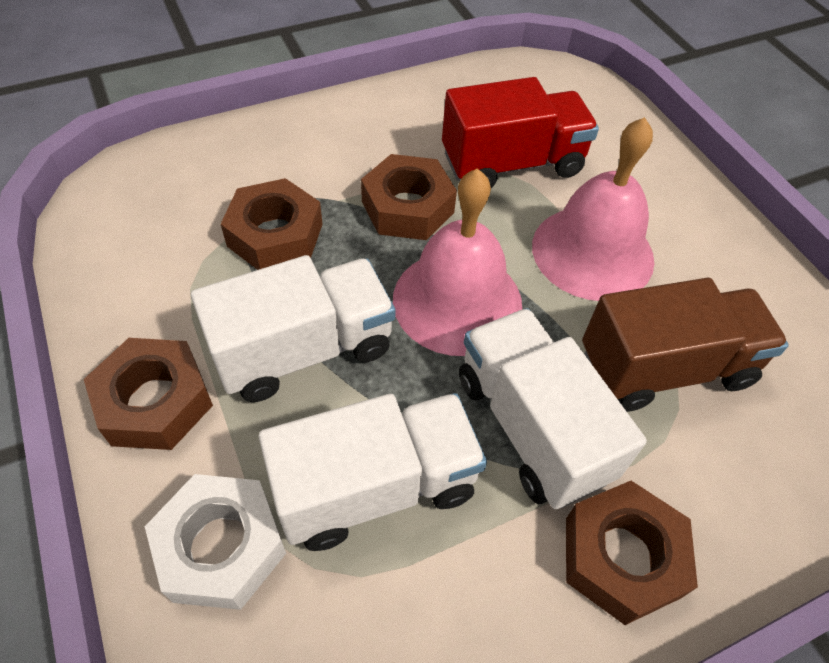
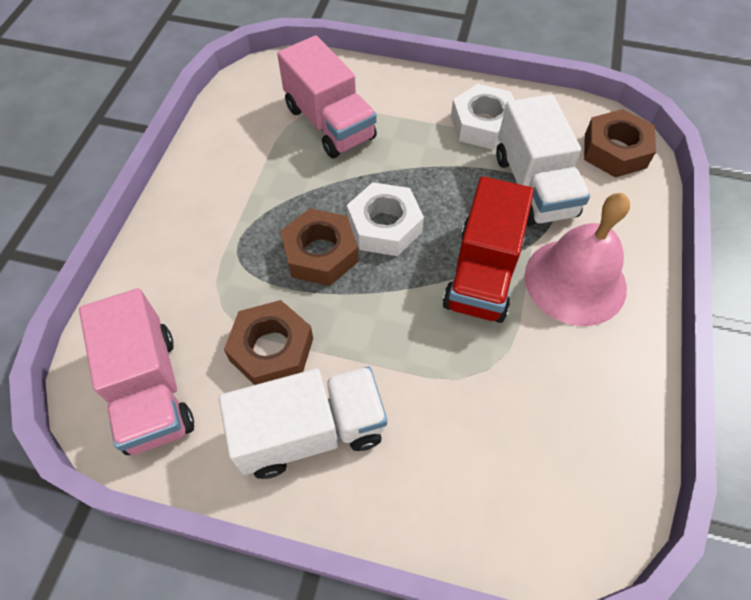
brown nut: [84,338,213,450] [221,178,323,270] [361,154,457,240] [566,481,698,625] = 4 -> [224,300,313,385] [281,208,358,286] [584,109,656,178] = 3
brown truck: [582,278,789,412] = 1 -> none = 0
pink bell: [393,168,522,356] [532,117,654,301] = 2 -> [525,193,630,326] = 1
pink truck: none = 0 -> [79,288,194,455] [277,35,377,158] = 2
white nut: [145,474,286,610] = 1 -> [347,182,424,256] [451,84,514,150] = 2
white truck: [191,255,395,402] [259,393,487,551] [459,308,647,509] = 3 -> [219,367,387,479] [496,94,590,226] = 2

